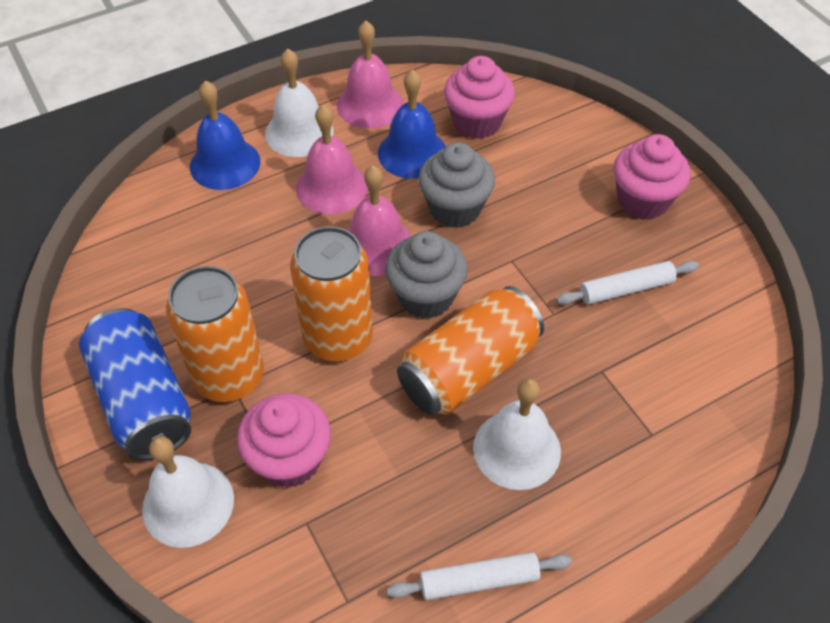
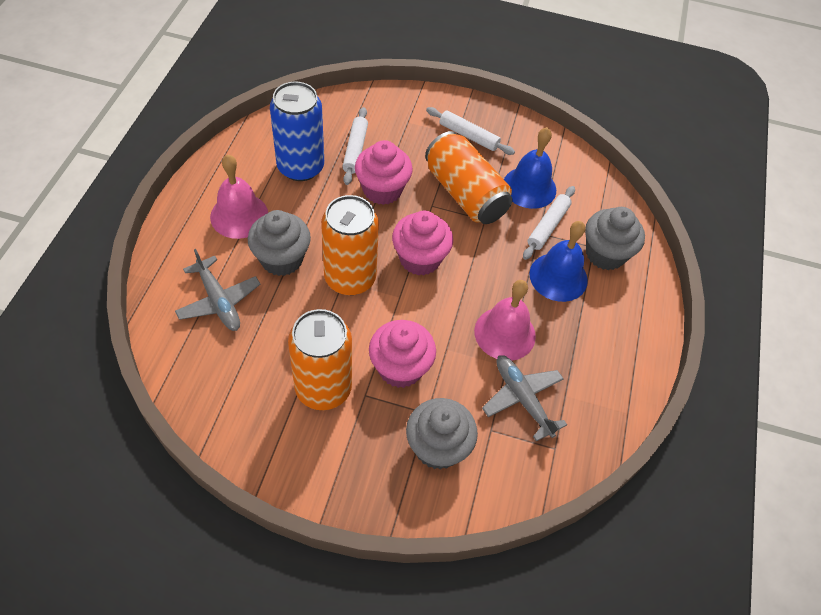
grey cupcake: [385,231,468,319] [418,142,495,228] = 2 -> [248,210,311,276] [406,398,478,470] [585,207,645,270] = 3
grey plane: none = 0 -> [175,249,261,331] [482,355,567,442] = 2
pink bell: [296,105,368,214] [337,21,403,128] [347,166,412,276] = 3 -> [210,155,268,239] [474,280,536,360] = 2
white bell: [142,436,234,548] [265,49,333,157] [473,378,561,490] = 3 -> none = 0
white rolling pin: [387,552,572,600] [556,261,699,305] = 2 -> [342,107,368,185] [426,107,515,155] [523,186,575,260] = 3

